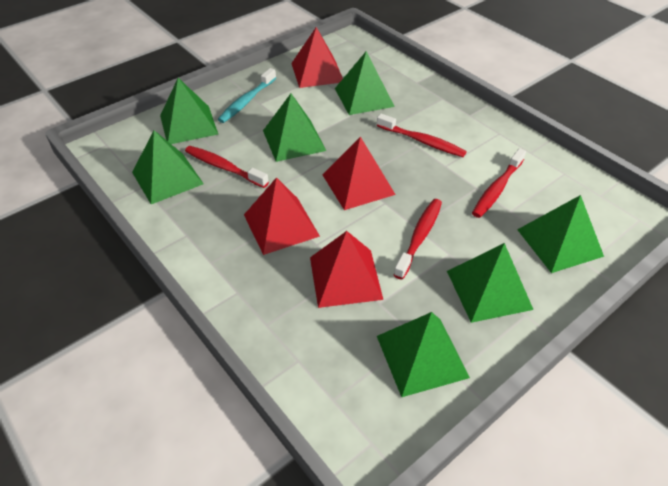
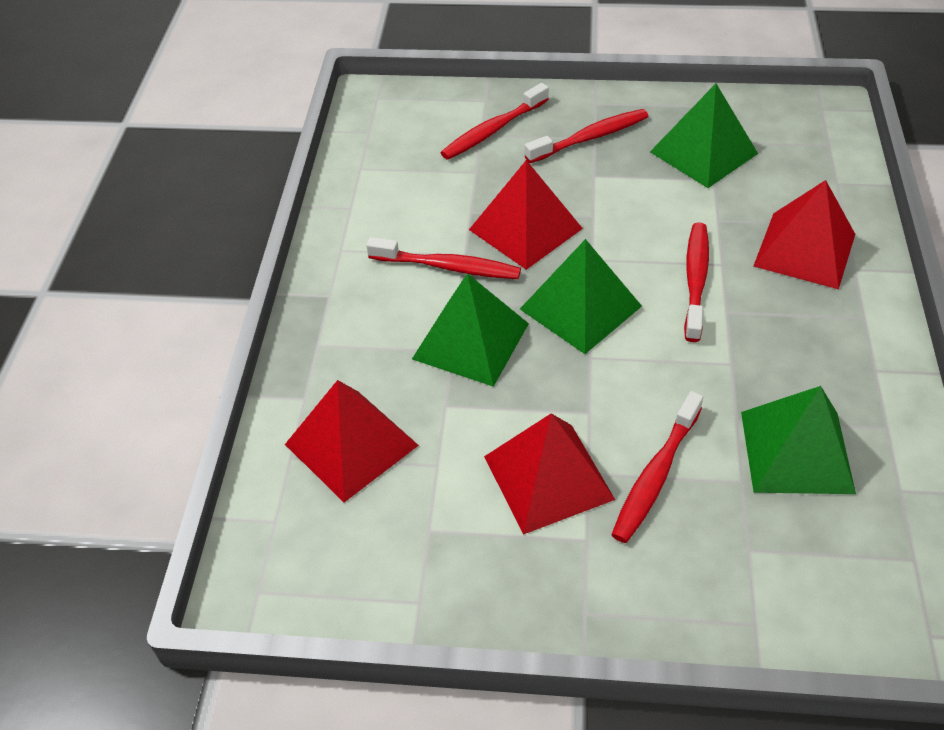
green pyramid: [132,130,204,204] [160,78,218,144] [263,94,326,162] [335,51,395,115] [377,312,470,397] [447,243,534,323] [517,195,604,273] = 7 -> [412,273,529,387] [520,239,642,354] [650,83,758,188] [741,386,856,494] = 4
red toothbrush: [185,146,269,188] [377,113,467,157] [394,199,442,279] [472,148,526,218] = 4 -> [366,237,521,279] [441,83,549,160] [525,109,649,163] [611,391,703,543] [684,222,709,342] = 5
turquoise toothbrush: [218,68,276,123] = 1 -> none = 0

